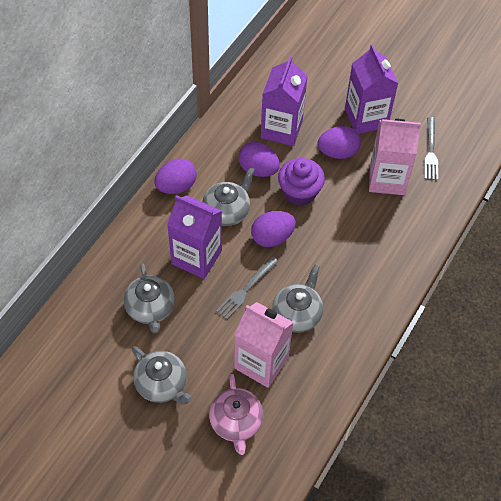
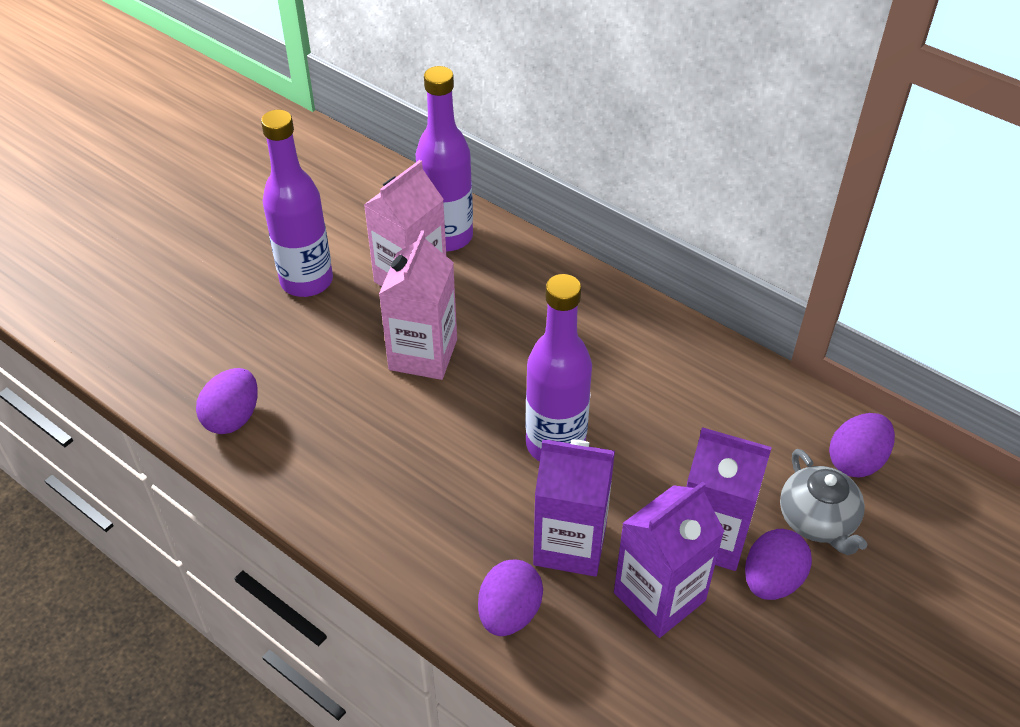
grey fork: [216,256,278,319] [424,117,438,180] = 2 -> none = 0
grey teapot: [124,264,175,333] [132,347,193,405] [202,167,255,226] [272,264,323,333] = 4 -> [780,449,867,555] = 1
pink teapot: [209,374,263,455] = 1 -> none = 0
purple bottle: none = 0 -> [261,110,333,297] [415,66,473,251] [525,274,592,461] = 3
purple cupcake: [278,158,325,205] = 1 -> none = 0

